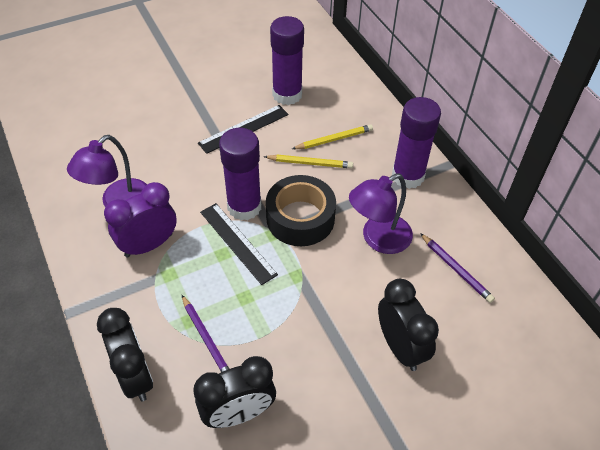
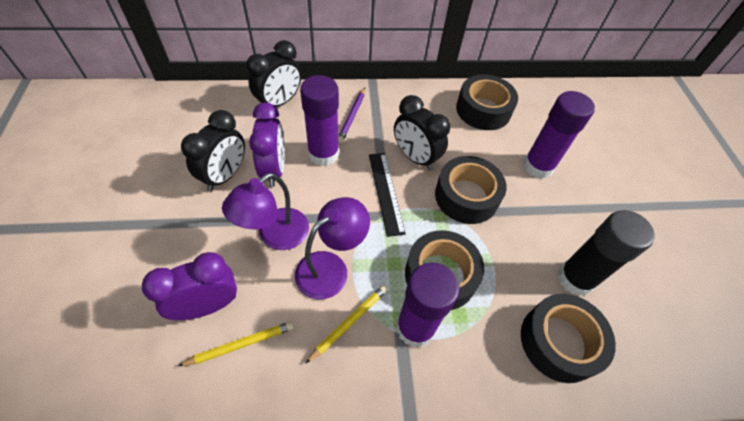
black glue stick: none = 0 -> [558,210,655,296] = 1
black ruler: [198,105,289,154] [200,203,278,285] = 2 -> [369,153,406,237] = 1
black tape: [266,175,336,246] = 1 -> [405,230,484,310] [435,156,507,224] [456,74,518,130] [521,294,616,383] = 4
purple clock: [104,182,177,257] = 1 -> [142,252,237,320] [249,102,285,187] = 2
purple pencil: [182,295,229,372] [420,233,495,303] = 2 -> [338,88,365,143] = 1

